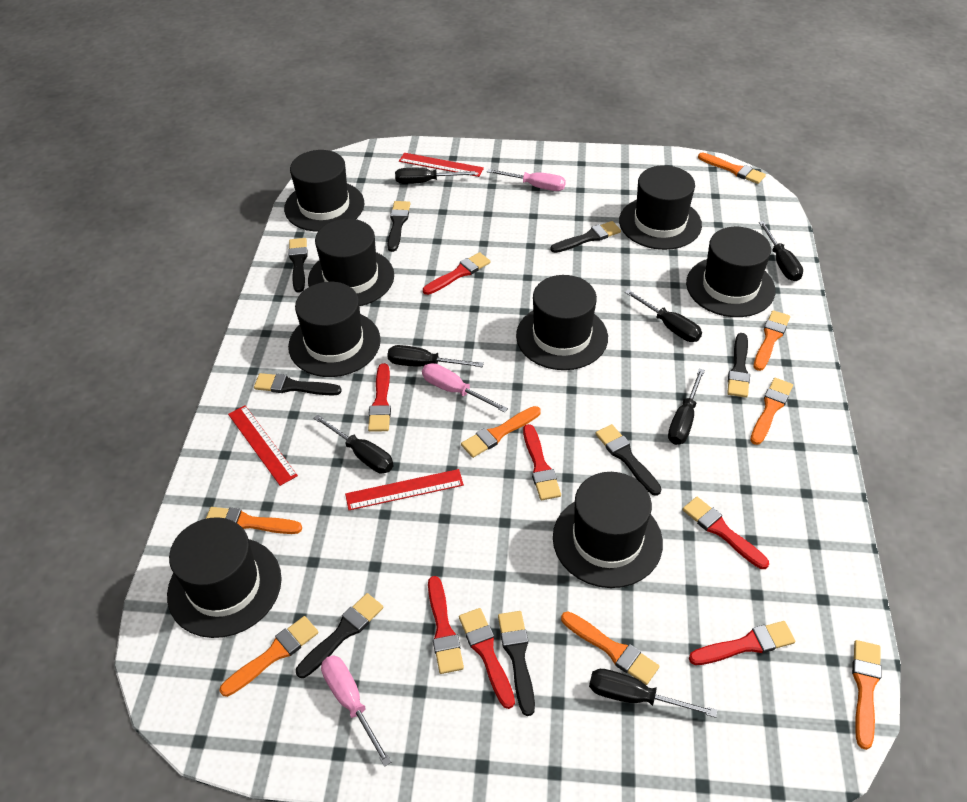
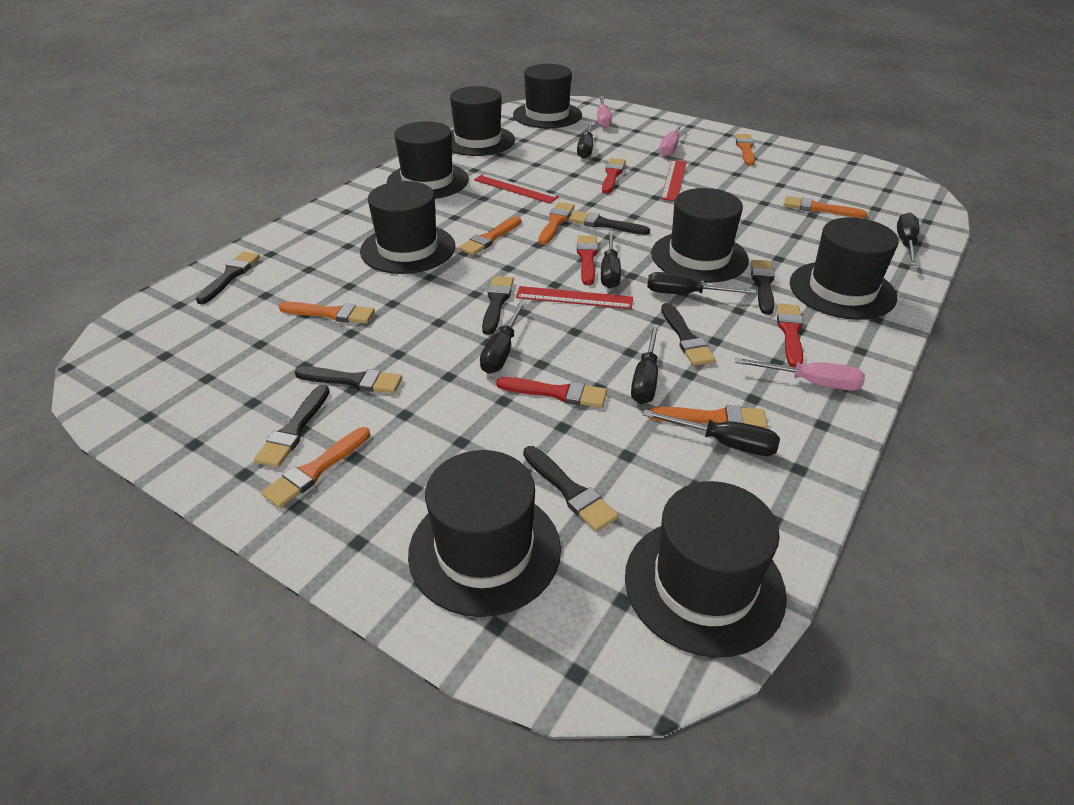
orange brush: [206,507,302,534] [220,616,318,697] [461,406,541,458] [561,612,659,685] [698,152,766,184] [750,378,793,445] [754,310,790,371] [852,640,882,750] = 8 -> [261,427,370,508] [279,302,375,324] [459,216,521,255] [538,202,575,245] [649,405,768,429] [735,134,755,166] [783,196,867,218] = 7
red brush: [368,363,391,432] [423,252,490,295] [428,576,464,674] [459,608,515,709] [523,424,561,500] [683,497,769,569] [689,621,795,665] = 7 -> [496,377,607,408] [577,235,598,285] [602,158,625,194] [776,303,803,367] = 4

